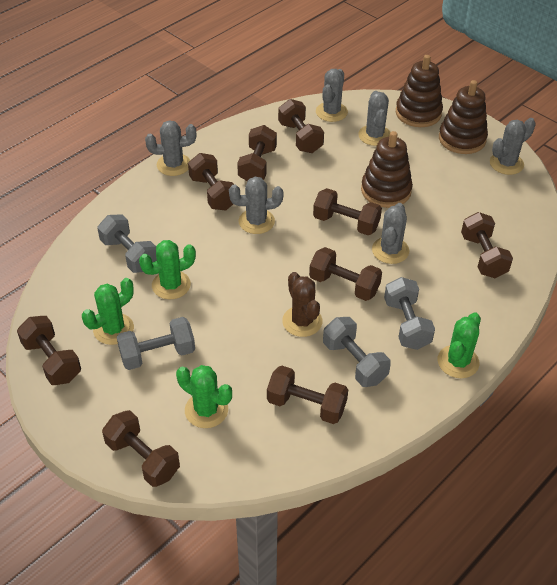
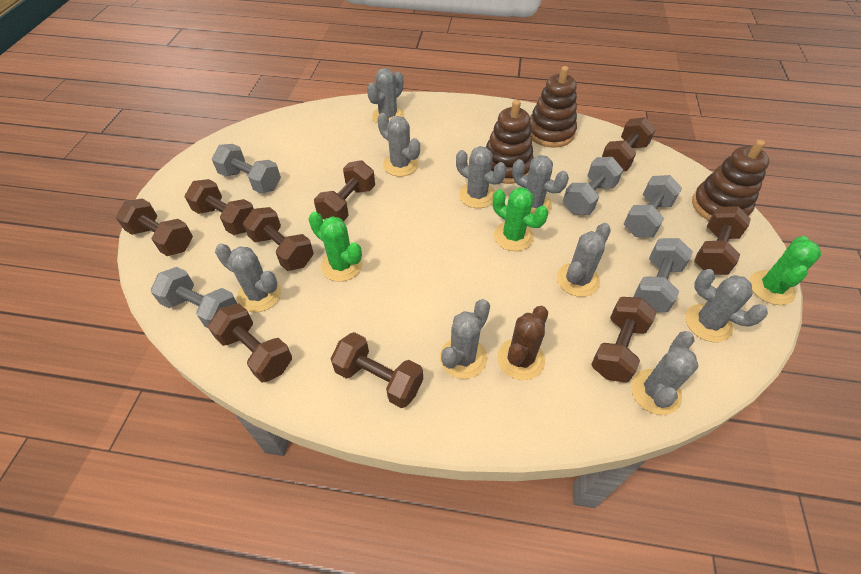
green cactus: [82,278,134,345] [139,240,196,299] [176,365,232,428] [438,312,481,378] = 4 -> [308,212,363,282] [493,187,548,251] [750,236,821,305] = 3
grey cactus: [145,120,196,176] [229,177,284,234] [316,69,348,122] [358,91,391,146] [372,203,409,264] [490,118,536,175] = 6 -> [215,244,281,312] [367,68,404,124] [377,113,420,177] [439,299,490,379] [456,146,507,208] [512,155,569,214] [557,223,611,297] [631,331,698,415] [685,269,768,342] = 9
grey dumbbell: [97,214,157,273] [117,317,195,370] [323,317,391,387] [384,277,435,350] = 4 -> [151,267,238,328] [212,144,281,193] [563,157,623,215] [624,175,682,238] [634,238,693,312] = 5

